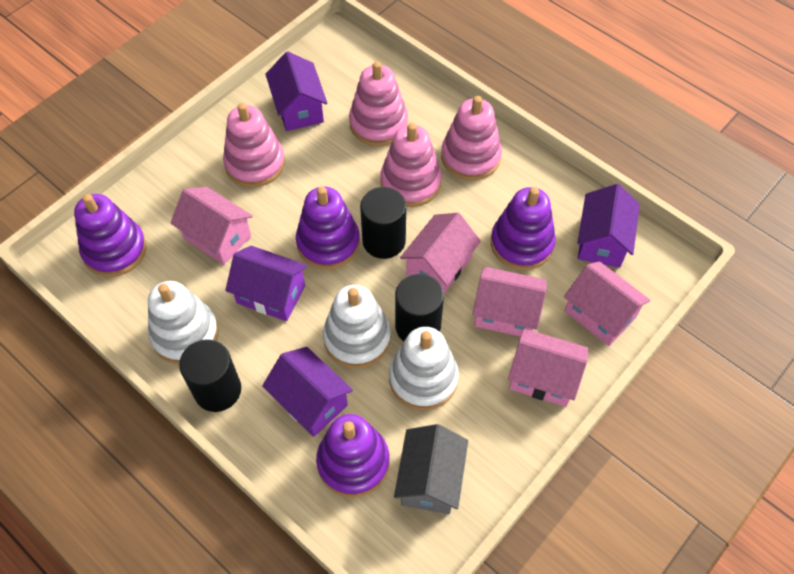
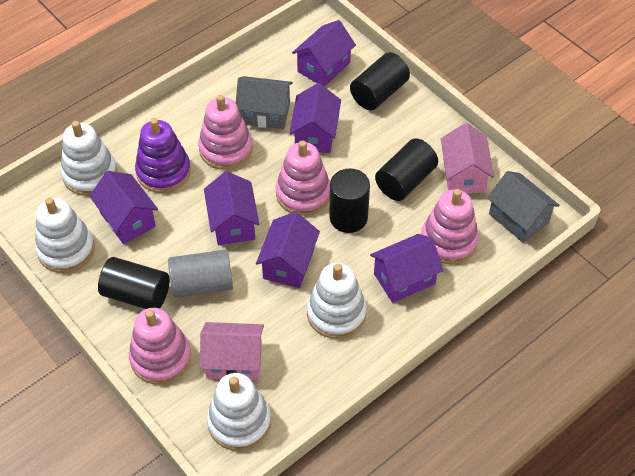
black cylinder: [179,339,241,412] [360,187,406,259] [395,274,444,341] = 3 -> [98,257,170,309] [329,168,370,233] [350,52,410,110] [375,138,438,201] = 4
grey cylinder: none = 0 -> [168,250,233,298] = 1
grey house: [394,424,468,514] = 1 -> [236,76,293,129] [487,171,560,243] = 2
pink house: [170,187,253,265] [400,213,481,294] [472,267,547,337] [508,328,588,407] [564,261,651,346] = 5 -> [200,322,264,381] [441,123,494,193] = 2
purple house: [225,246,308,321] [262,347,353,437] [265,52,328,131] [577,184,640,268] = 4 -> [89,171,158,244] [204,171,259,245] [256,212,320,288] [289,83,341,153] [292,20,356,87] [370,234,444,303] = 6
purple stacking toy: [74,194,147,277] [296,186,360,270] [316,414,390,498] [491,187,556,270] = 4 -> [135,118,191,193] = 1
white stacking toy: [148,281,219,364] [323,285,391,368] [389,327,459,410] = 3 -> [35,198,95,273] [61,121,117,196] [207,373,271,451] [307,263,367,339] = 4

